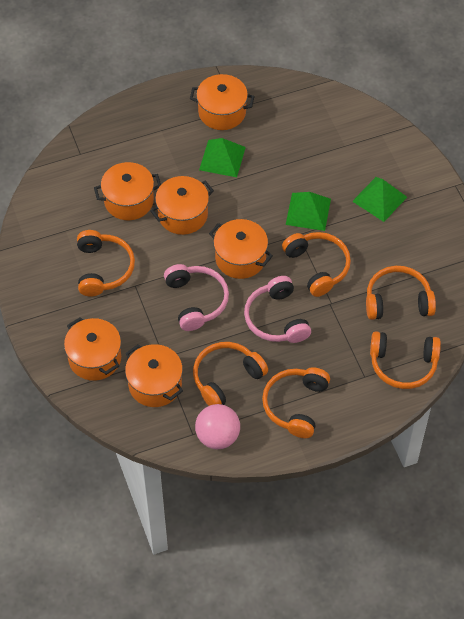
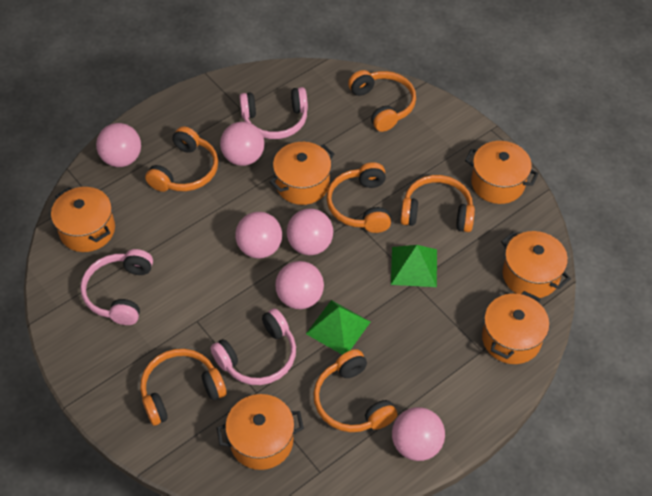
green pyramid: [199,138,246,177] [286,192,331,231] [352,177,407,222] = 3 -> [306,300,370,355] [391,245,437,287] = 2
pink ball: [195,404,240,449] = 1 -> [96,123,141,167] [220,122,264,166] [235,212,282,258] [275,261,324,309] [287,209,333,255] [392,407,445,461] = 6
pink headphones: [164,264,229,331] [244,276,311,343] = 2 -> [80,249,153,325] [210,308,296,385] [239,87,308,139] = 3

